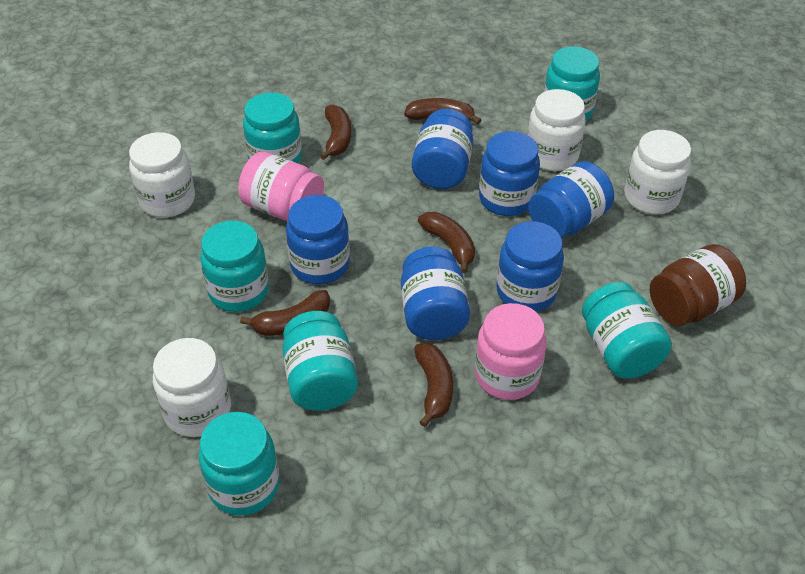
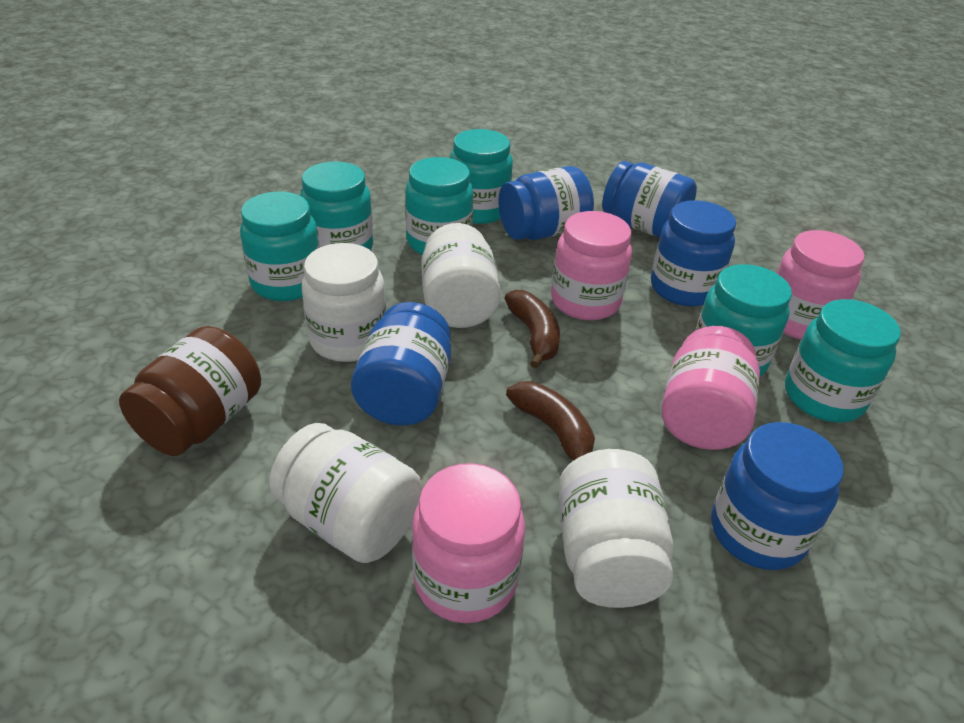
blue jar: [286,195,350,285] [401,247,470,340] [412,109,473,189] [479,131,540,216] [496,221,564,312] [528,161,614,238] = 6 -> [351,302,451,425] [498,166,594,240] [602,161,697,237] [651,200,736,306] [711,422,843,570] = 5
brown banana: [240,290,330,336] [320,104,351,160] [404,98,481,124] [414,343,453,427] [418,212,475,273] = 5 -> [504,290,560,368] [506,381,595,461] = 2
pink jar: [238,152,324,221] [475,303,546,400] = 2 -> [412,463,525,623] [551,211,632,320] [662,326,760,450] [776,230,865,340] = 4

